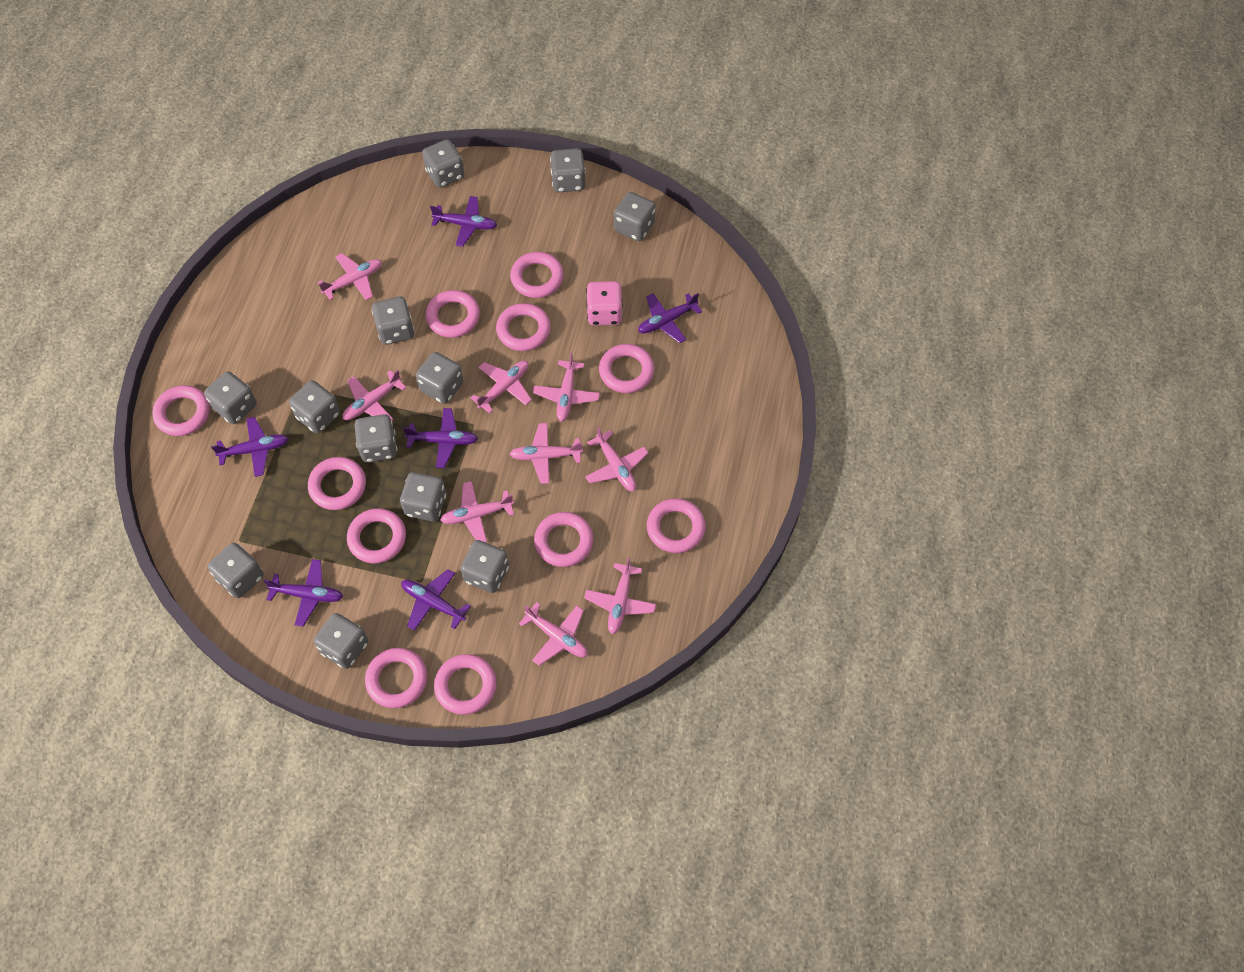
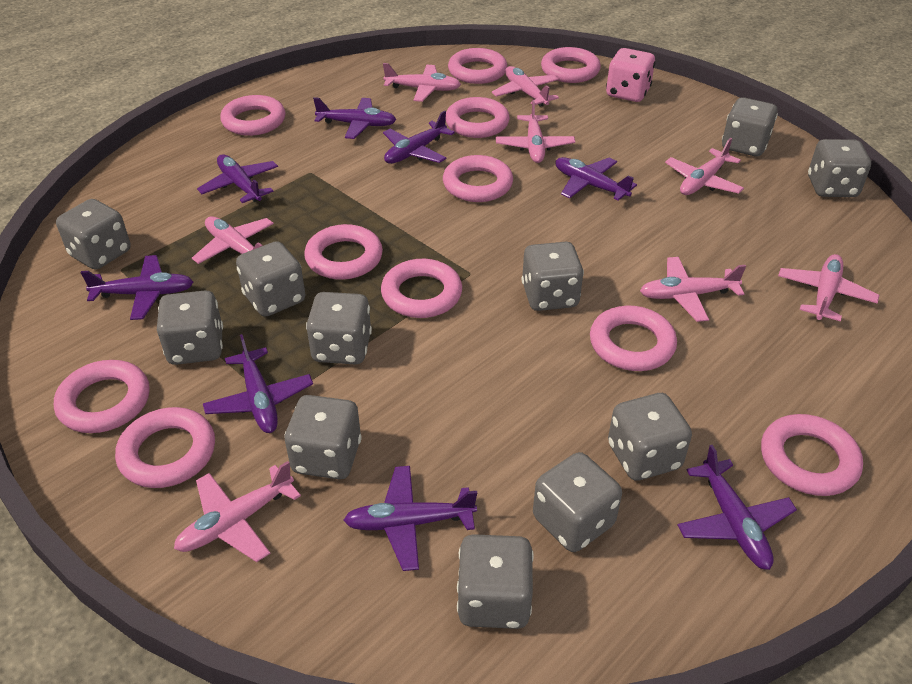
grey dice: [204,371,257,424] [208,543,263,598] [289,380,340,433] [314,613,368,669] [354,414,397,462] [372,296,414,345] [400,472,446,522] [416,352,463,404] [422,139,464,188] [460,540,509,593] [550,148,585,192] [614,192,655,241] = 12 -> [56,199,131,269] [157,290,223,365] [236,241,306,317] [284,395,362,479] [306,292,372,365] [457,534,534,629] [522,242,584,311] [533,452,622,552] [608,393,692,481] [722,97,778,156] [808,139,871,197] = 11
pink plane: [318,253,382,300] [342,370,406,420] [440,481,514,542] [471,361,532,414] [510,423,583,484] [519,602,588,666] [533,352,600,422] [584,557,656,634] [585,427,648,491] = 9 -> [174,461,301,562] [192,216,274,264] [383,63,461,102] [492,66,559,107] [496,100,575,163] [640,257,746,322] [665,138,744,195] [778,254,879,321] = 8
purple plane: [211,417,289,477] [264,559,343,627] [401,569,471,631] [403,408,478,468] [430,196,497,247] [638,293,702,343] = 6 -> [81,255,193,320] [197,154,278,203] [203,334,313,433] [313,97,396,139] [344,466,477,571] [383,111,455,164] [555,157,637,200] [678,445,797,570] = 8

